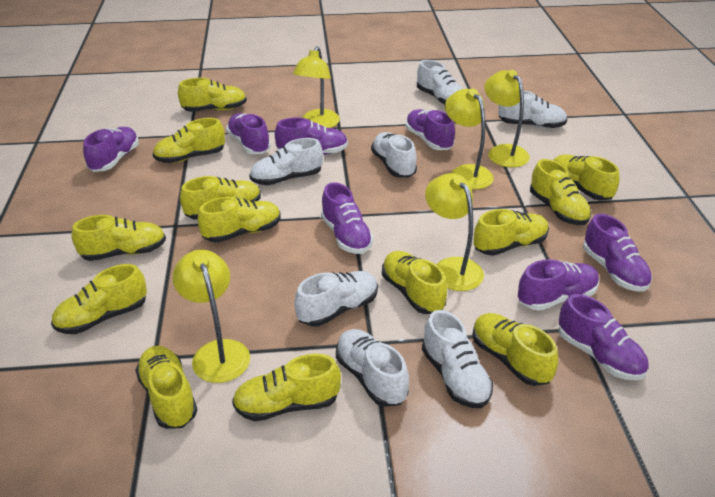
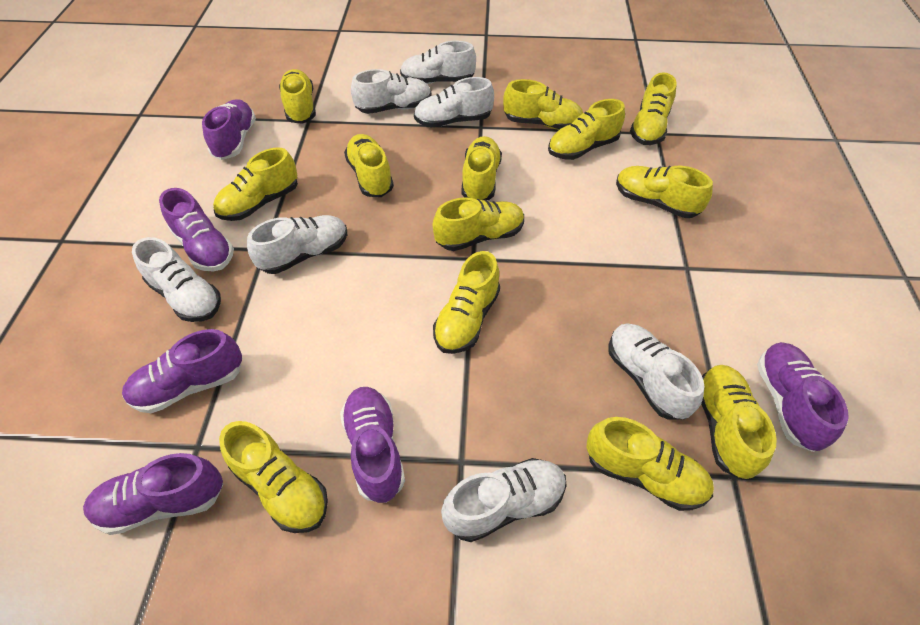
purple shoe: [83,127,139,172] [226,113,271,154] [275,118,348,155] [321,182,374,254] [405,109,455,150] [518,259,599,311] [558,294,649,380] [583,214,652,292] = 8 -> [83,453,223,535] [122,329,242,413] [159,188,234,272] [202,99,256,160] [340,387,405,503] [757,342,849,452] = 6
yellow lamp: [173,249,250,383] [293,46,340,128] [425,173,484,291] [445,88,494,189] [484,70,530,167] = 5 -> none = 0

